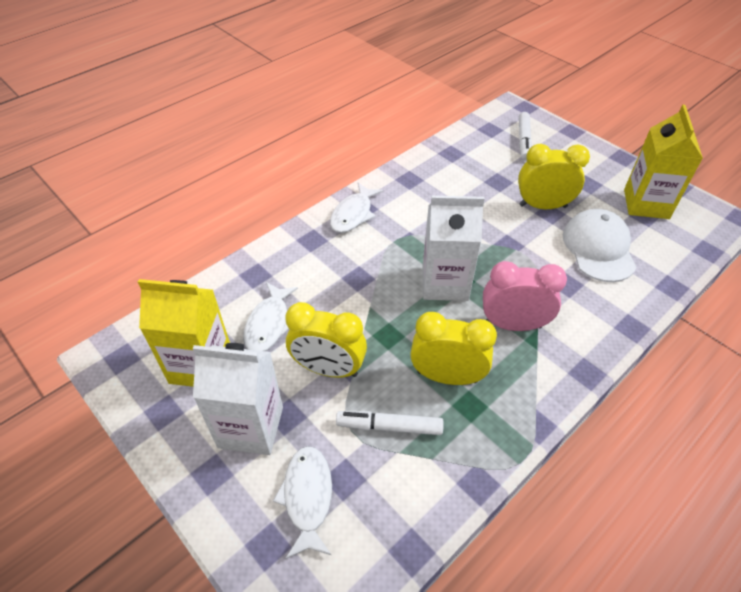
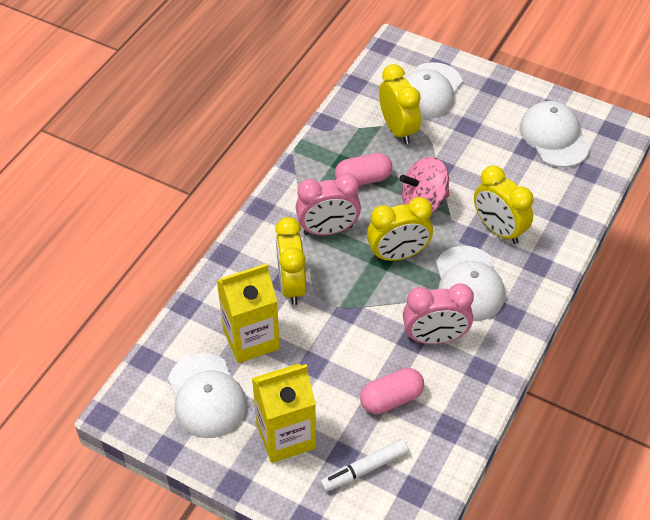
pink capsule: none = 0 -> [335,153,393,186] [360,368,424,414] = 2
pink clock: [483,261,567,331] = 1 -> [296,173,361,235] [403,284,474,344] = 2
pink spinning top: none = 0 -> [399,157,449,213] = 1
white cap: [563,209,636,282] = 1 -> [168,353,247,438] [404,62,462,119] [436,246,505,321] [519,101,590,168] = 4
white carton: [193,343,283,455] [422,196,485,301] = 2 -> none = 0
white fish: [243,282,298,351] [273,446,332,559] [330,182,383,233] = 3 -> none = 0
white marker: [336,411,444,435] [519,112,532,161] = 2 -> [320,439,408,492] = 1
yellow clock: [285,302,367,378] [410,312,497,385] [518,144,590,209] = 3 -> [275,217,306,305] [367,197,433,261] [379,64,421,144] [474,166,534,244] = 4

